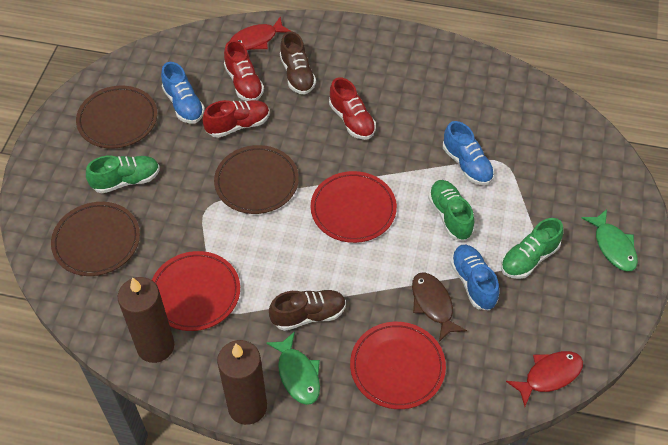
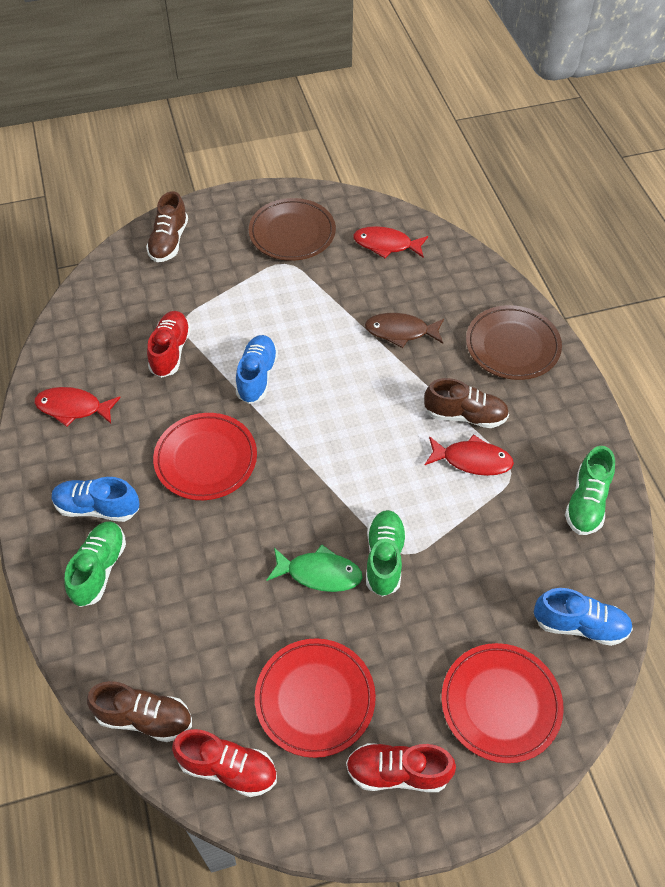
brown candle: [118,277,174,363] [217,340,267,425] = 2 -> none = 0
brown plate: [51,202,140,276] [76,86,158,148] [214,145,299,214] = 3 -> [249,198,336,261] [466,305,562,380] = 2
brown shoe: [269,290,346,331] [280,31,316,95] = 2 -> [87,681,192,742] [146,191,188,262] [424,378,509,428] = 3
green fish: [266,331,320,405] [582,209,638,271] = 2 -> [266,544,363,592] = 1
red fish: [230,17,291,50] [506,351,583,407] = 2 -> [34,387,121,427] [353,226,428,258] [425,434,514,476] = 3

